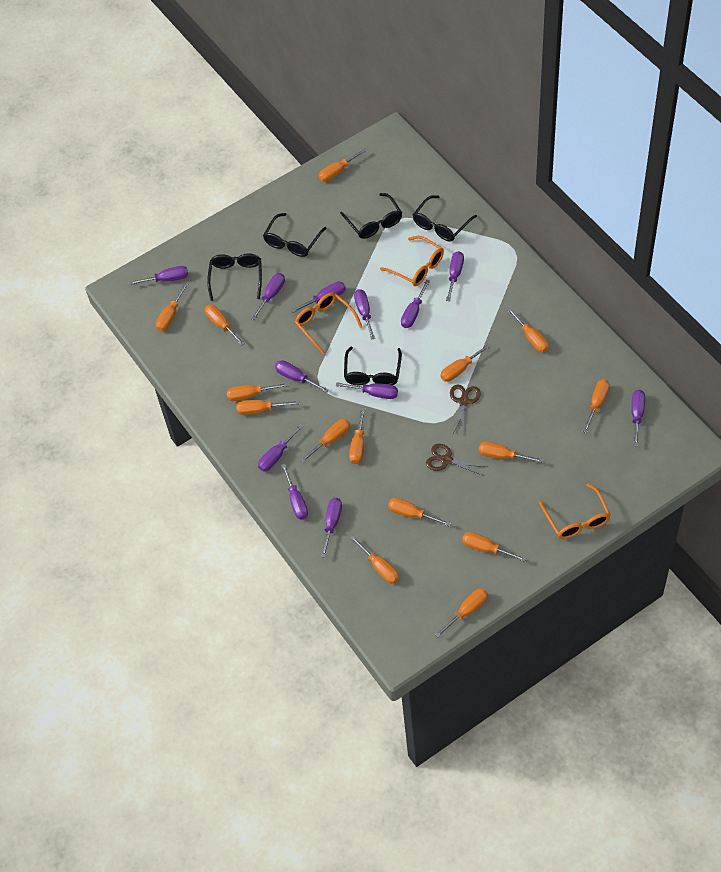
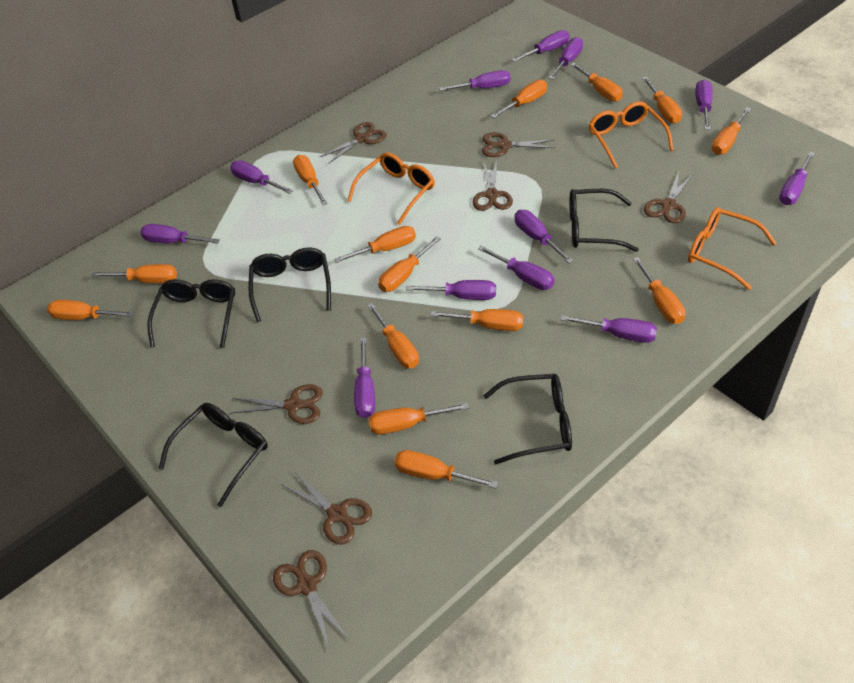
brown scissors: [426,444,488,476] [450,385,481,433] = 2 -> [230,384,323,424] [273,550,349,650] [281,471,372,544] [320,122,387,164] [473,161,513,211] [482,132,555,157] [644,171,693,223] = 7
orange screwdriver: [156,283,188,331] [205,305,245,345] [226,383,289,401] [236,400,299,415] [300,419,350,463] [319,149,366,182] [349,408,365,464] [350,536,399,584] [388,498,451,527] [435,588,488,638] [440,343,491,382] [462,532,527,562] [479,442,543,463] [507,308,549,352] [583,380,610,433] = 15 -> [47,300,134,320] [91,264,177,283] [293,155,328,205] [334,226,416,263] [367,303,419,368] [369,403,469,434] [378,236,441,292] [394,450,498,489] [430,309,523,331] [491,80,547,118] [570,63,623,101] [633,257,686,324] [642,77,682,123] [712,107,751,155] = 14

